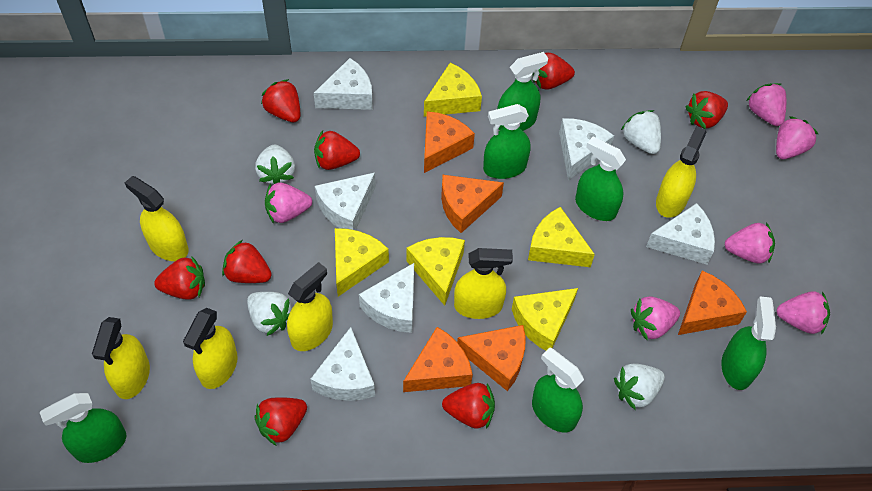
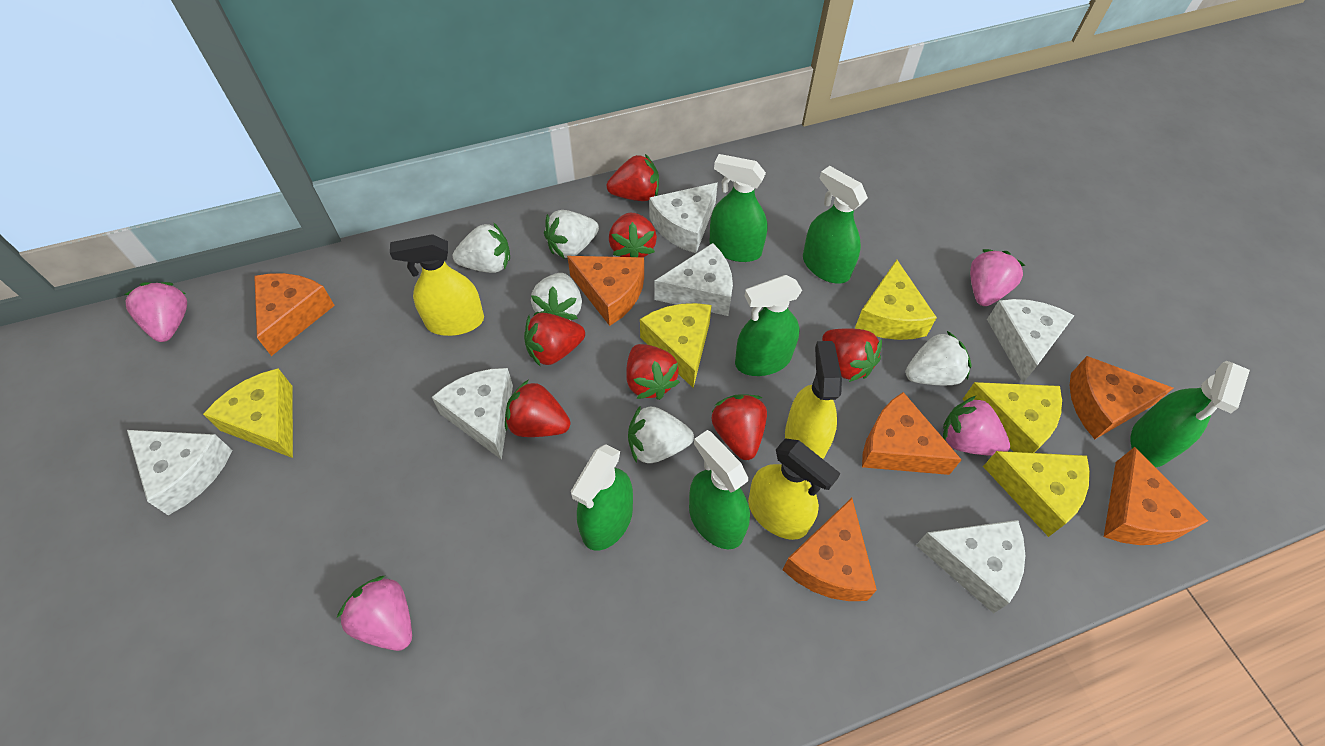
orange cheese: [403,327,473,392] [424,111,475,173] [441,175,504,233] [457,325,526,391] [678,271,747,335] = 5 -> [254,273,335,356] [567,256,644,326] [783,498,877,601] [862,392,962,475] [1070,356,1173,439] [1104,447,1208,545] = 6
pink strawberry: [265,182,312,223] [631,296,680,340] [724,222,775,264] [746,83,786,126] [776,116,818,159] [776,291,830,334] = 6 -> [124,282,187,342] [337,576,412,651] [943,396,1010,456] [970,249,1026,306] = 4
red strawberry: [154,256,205,300] [222,240,272,283] [254,397,307,445] [261,79,300,122] [314,130,360,170] [442,383,495,429] [533,53,575,90] [686,91,728,129] = 8 -> [505,380,570,437] [524,313,585,367] [607,154,659,201] [609,213,657,257] [626,344,680,400] [711,395,767,460] [822,328,882,382] = 7
white strawberry: [247,292,292,336] [255,144,295,184] [614,363,665,410] [621,110,661,154] = 4 -> [453,222,510,273] [531,273,582,320] [544,210,599,259] [628,405,694,463] [905,331,972,385] = 5
yellow spray bottle: [92,317,150,399] [125,176,188,261] [183,308,238,389] [287,262,333,351] [454,248,513,319] [656,126,707,218] = 6 -> [390,234,484,336] [748,438,841,540] [785,341,842,459] = 3

